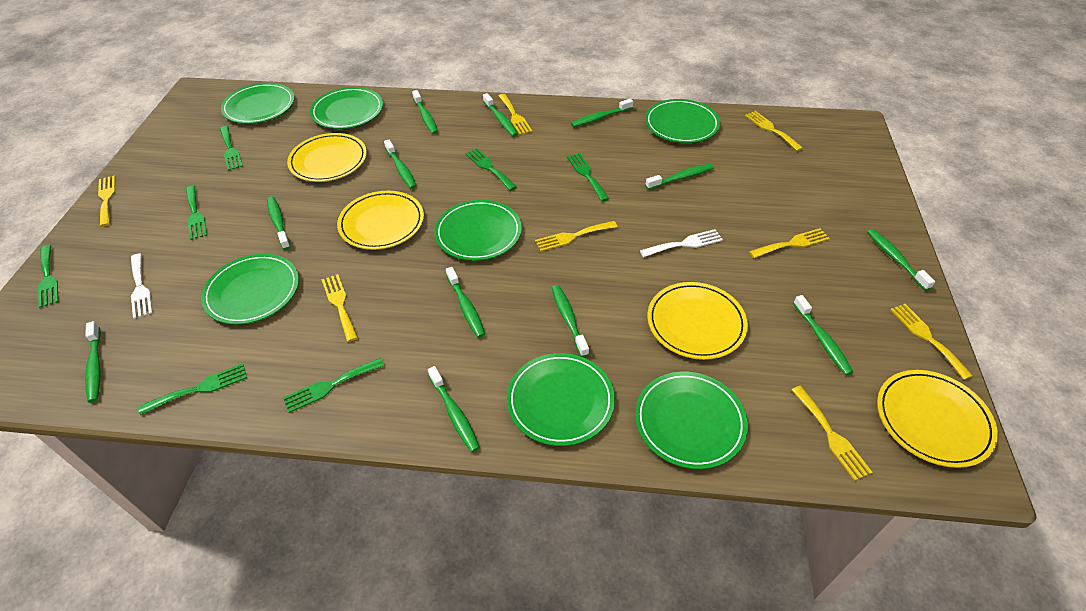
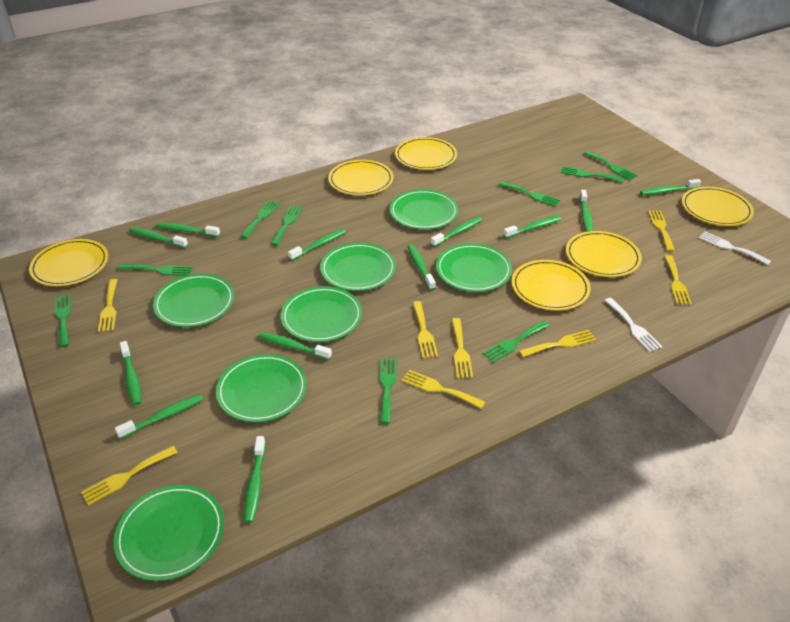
green fork: [38,245,59,308] [138,363,247,415] [186,186,207,240] [220,126,243,171] [283,358,385,413] [465,148,517,191] [567,153,609,202] = 7 -> [55,294,71,347] [118,264,193,276] [240,200,280,239] [271,206,303,246] [379,358,397,424] [483,321,550,363] [498,181,561,207] [561,166,625,183] [584,151,638,180] = 9
yellow plate: [287,133,367,182] [337,191,424,250] [647,282,748,360] [877,370,998,468] = 4 -> [29,239,108,286] [328,160,393,195] [395,137,457,170] [512,260,591,311] [566,231,642,277] [682,187,754,226] = 6

